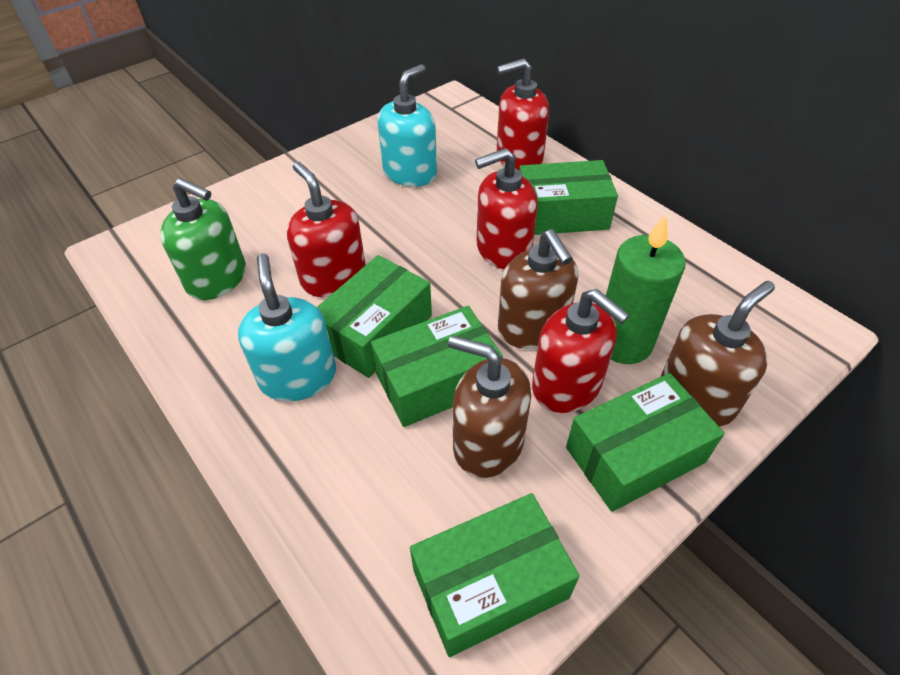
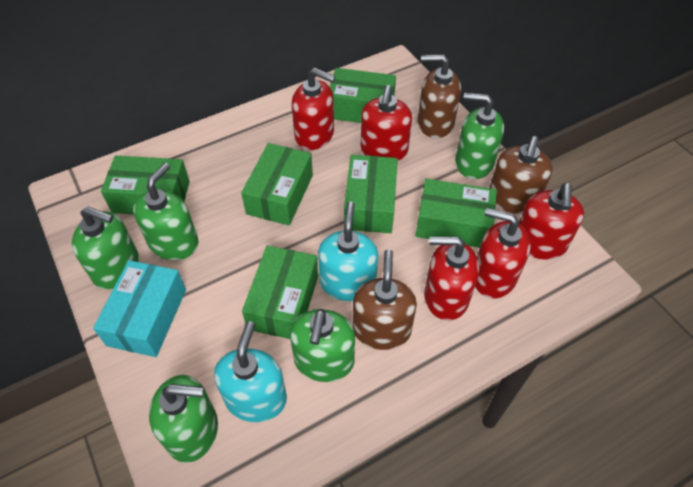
green box: [317,255,432,378] [371,306,503,427] [410,493,580,657] [519,160,618,235] [566,373,724,512] = 5 -> [101,156,190,214] [241,143,313,226] [242,246,318,339] [330,68,396,123] [344,155,398,233] [416,179,497,248] = 6
green candle: [606,214,685,364] = 1 -> none = 0
green soap dispenser: [160,178,246,300] = 1 -> [72,207,139,289] [133,163,199,260] [149,375,218,463] [290,309,355,382] [455,93,504,179] = 5
red soap dispenser: [287,162,366,297] [475,148,537,269] [497,58,549,170] [532,289,630,413] = 4 -> [292,68,335,150] [361,85,412,161] [424,237,479,320] [475,208,531,298] [519,183,584,260] = 5
turquoise box: none = 0 -> [93,260,186,357] = 1

